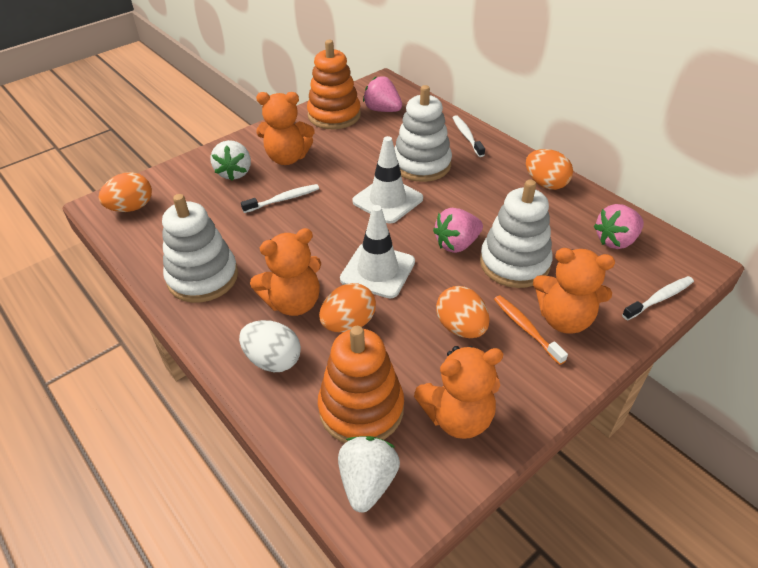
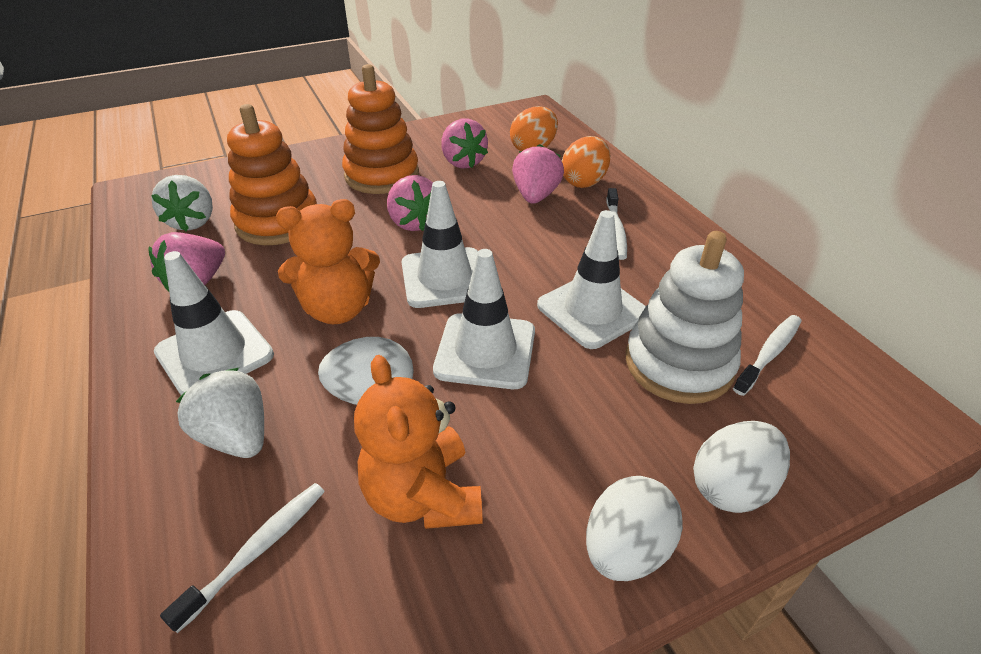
orange egg: [99,172,152,212] [319,283,376,333] [436,286,489,338] [526,149,573,190] = 4 -> [510,106,558,151] [561,136,610,188] = 2
orange teddy bear: [250,228,321,316] [256,92,314,165] [414,346,503,439] [533,248,615,334] = 4 -> [276,199,380,324] [354,355,483,529] = 2
orange toothbrush: [494,295,568,365] = 1 -> none = 0
pink strawberry: [363,76,402,112] [433,208,483,253] [594,204,644,249] = 3 -> [149,232,225,292] [387,175,433,231] [441,118,488,169] [512,144,564,204] = 4
white egg: [239,320,301,372] = 1 -> [318,337,414,405] [586,476,683,581] [693,421,790,513] = 3
white stacking toy: [162,194,238,303] [394,85,452,182] [480,180,553,288] = 3 -> [626,231,744,404] = 1
white traffic cone: [340,205,415,298] [352,136,423,224] = 2 -> [154,251,274,395] [402,181,478,308] [433,249,535,389] [537,210,646,349] = 4

